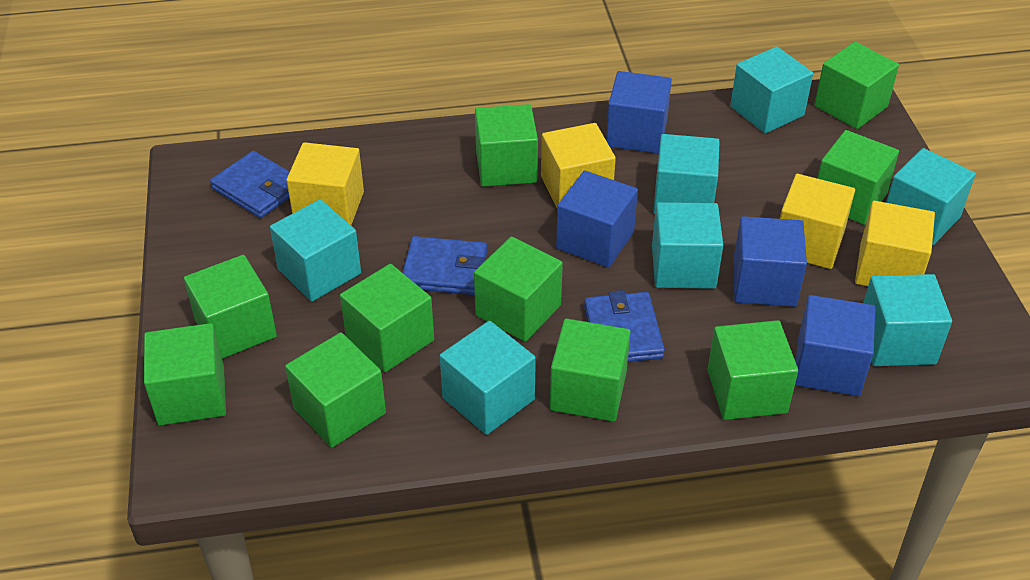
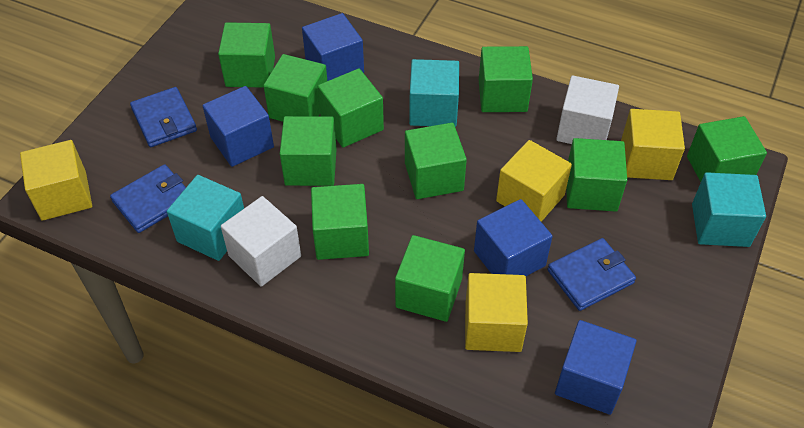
turquoise cube: [270,199,361,301] [440,321,536,435] [652,202,723,289] [653,134,720,214] [730,47,813,133] [863,274,952,366] [886,148,976,245] = 7 -> [167,175,244,261] [409,59,459,127] [692,172,766,247] = 3
white cube: none = 0 -> [221,196,301,287] [556,76,619,144] = 2

